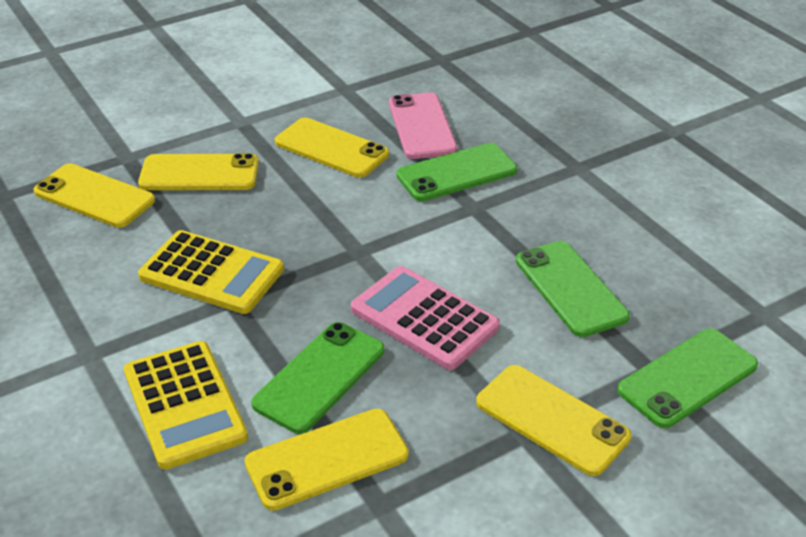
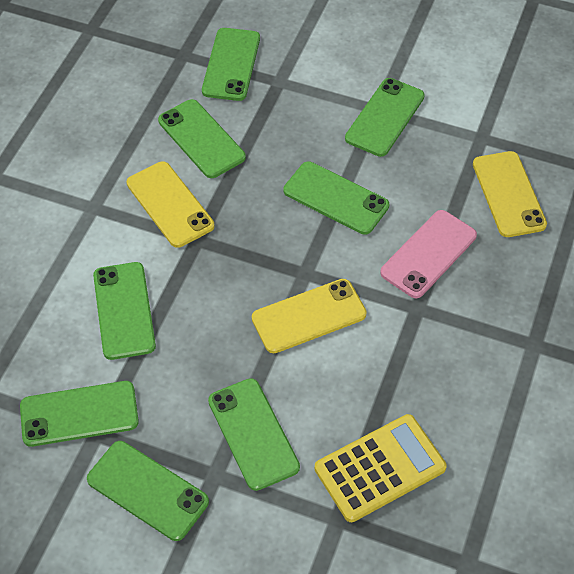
green phone: [251,322,384,434] [396,143,517,201] [516,241,630,337] [617,328,758,428] = 4 -> [20,381,139,447] [87,441,209,541] [93,262,156,360] [158,99,246,178] [202,28,260,101] [208,378,300,491] [284,162,389,235] [345,78,424,157] = 8
pink calculator: [351,266,500,370] = 1 -> none = 0
yellow calculator: [124,341,248,469] [138,230,284,314] = 2 -> [315,414,447,522] = 1
yellow phone: [33,163,155,228] [138,153,259,190] [245,409,409,511] [275,117,389,178] [476,365,632,476] = 5 -> [127,162,214,248] [252,279,367,353] [473,151,547,237] = 3

